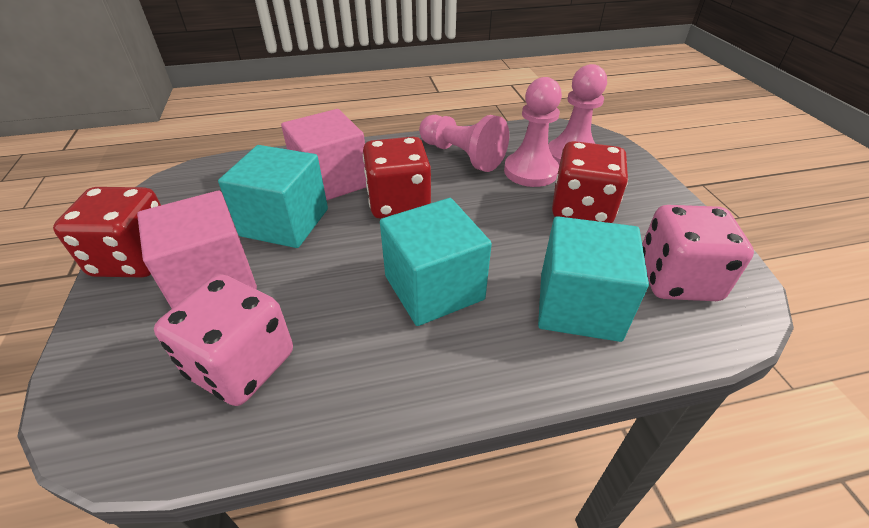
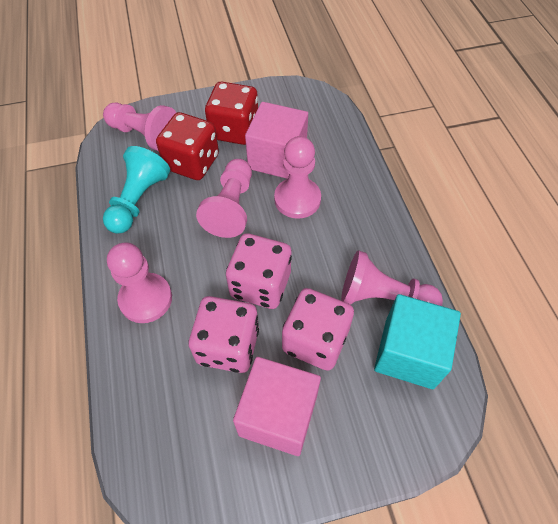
pink dice: [154,274,293,406] [642,205,754,301] = 2 -> [189,296,259,373] [226,233,292,309] [282,288,354,371] = 3
pink pawn: [419,115,509,172] [504,77,562,187] [548,64,607,165] = 3 -> [103,103,177,151] [107,242,172,323] [196,159,252,238] [274,136,321,219] [341,250,443,306] = 5
red dice: [53,187,161,277] [363,137,431,219] [552,141,628,223] = 3 -> [156,112,219,180] [205,82,258,145] = 2
turquoise cube: [218,145,328,248] [380,198,492,326] [538,216,649,342] = 3 -> [374,294,461,389] = 1
turquoise pawn: none = 0 -> [103,146,170,233] = 1

